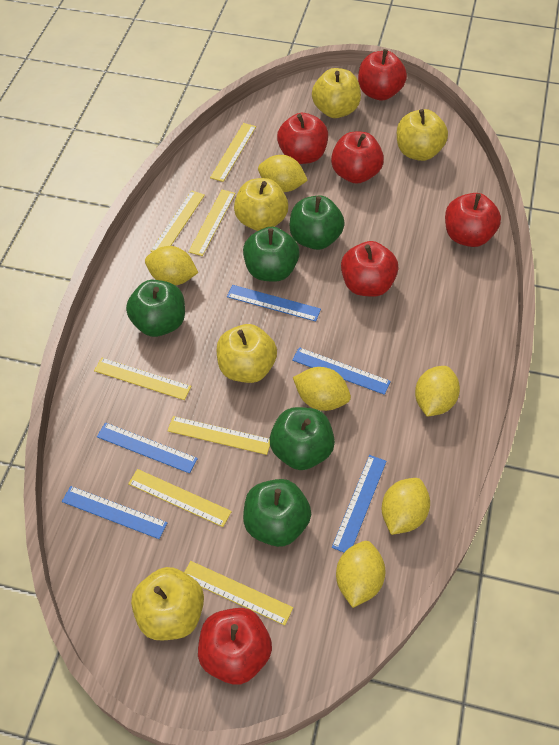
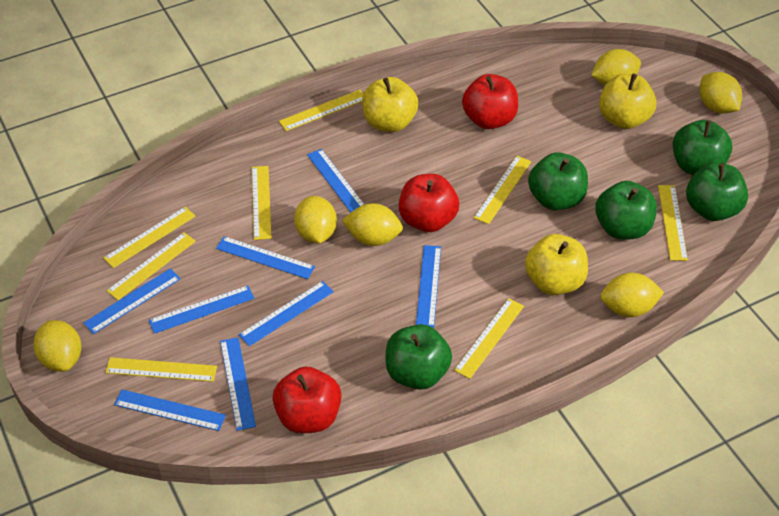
blue ruler: [62,486,167,539] [97,422,198,473] [227,285,321,322] [292,347,391,395] [332,455,387,552] = 5 -> [83,268,181,334] [114,389,226,431] [149,286,254,334] [216,236,315,279] [220,337,256,431] [239,281,334,346] [307,149,365,212] [416,245,441,328] = 8
red apple: [198,608,272,685] [277,113,328,164] [331,132,384,184] [341,241,399,297] [358,49,407,101] [445,193,501,247] = 6 -> [272,367,342,433] [399,174,459,232] [462,74,518,129] = 3
yellow apple: [131,567,204,640] [217,324,277,383] [234,178,288,231] [312,68,361,118] [397,109,448,161] = 5 -> [362,77,419,132] [525,234,588,295] [599,74,656,129] = 3
yellow ruler: [94,358,191,400] [128,469,232,527] [151,191,205,252] [167,416,270,455] [184,561,293,626] [188,190,235,256] [210,123,256,182] = 7 -> [104,207,196,268] [105,357,217,382] [107,232,196,300] [252,166,271,240] [279,90,363,131] [454,298,524,379] [474,156,531,224] [658,185,688,261] = 8

